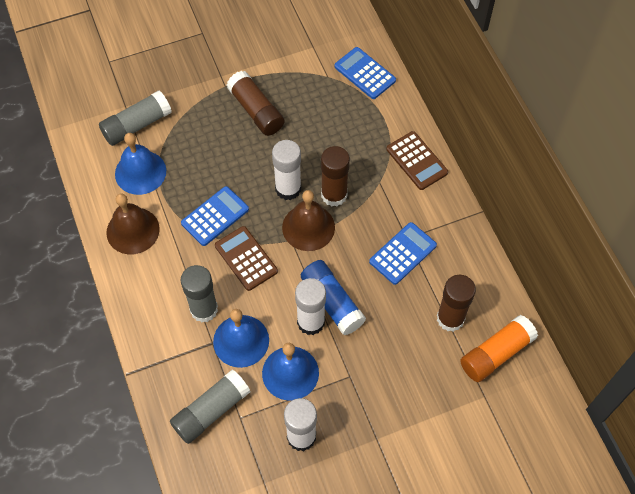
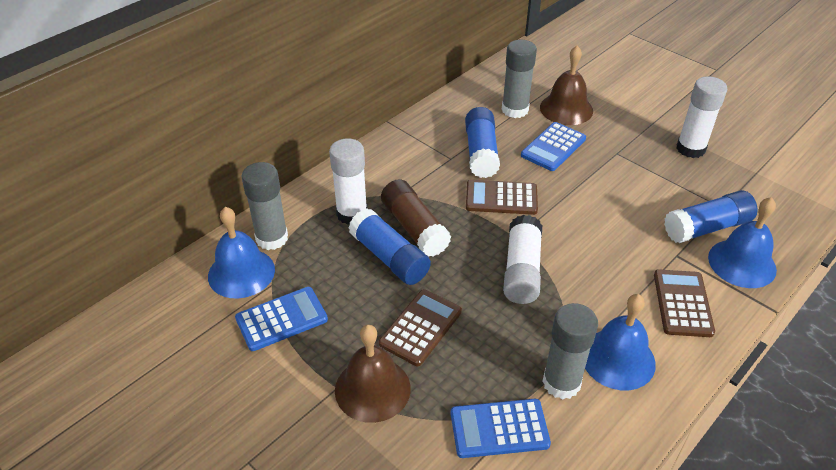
blue glue stick: [301,260,366,335] = 1 -> [349,208,431,285] [465,107,500,178] [664,190,758,243] = 3
brown calculator: [215,226,278,291] [386,131,448,190] = 2 -> [379,289,462,366] [466,180,538,215] [654,269,715,337] = 3
brown glue stick: [227,71,285,136] [321,146,350,206] [437,275,476,332] = 3 -> [381,179,451,257] = 1
orange glue stick: [460,315,538,382] = 1 -> none = 0

